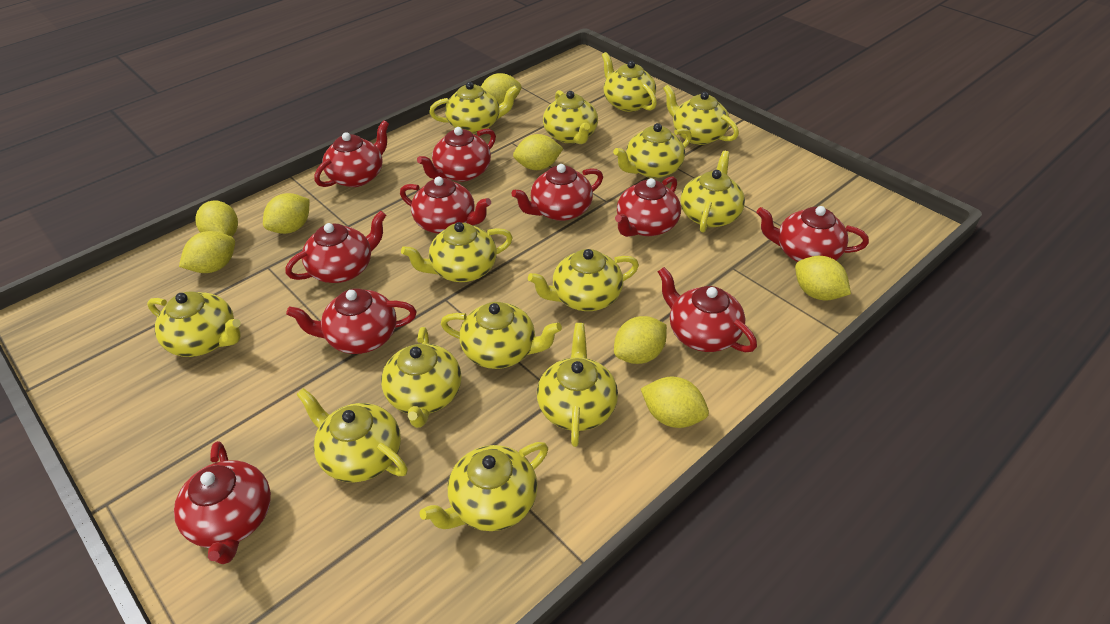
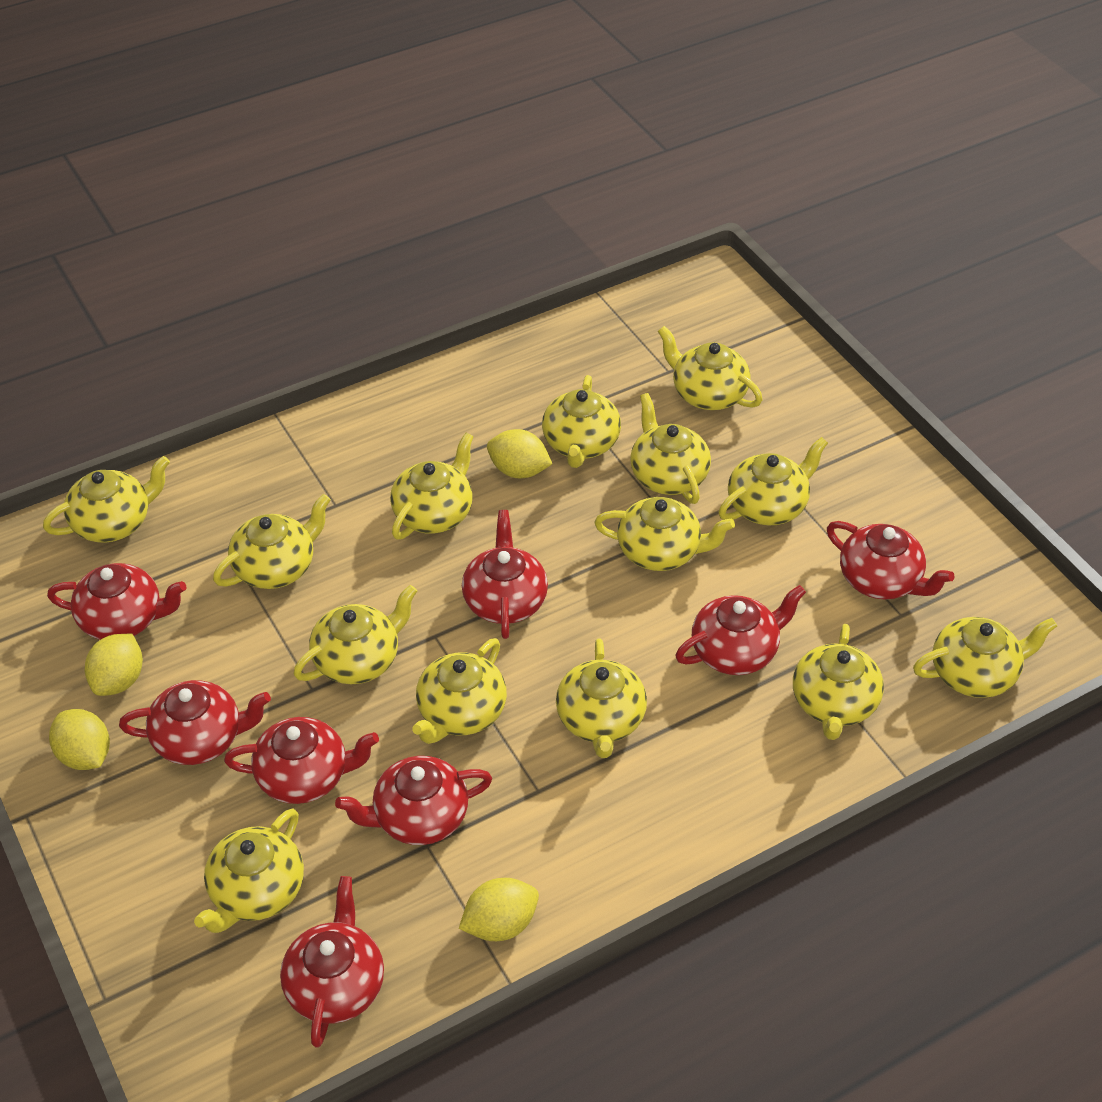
red teapot: [174,441,271,564] [285,211,386,283] [286,289,417,354] [314,120,389,187] [400,176,491,234] [417,127,496,182] [511,164,603,221] [615,176,681,237] [658,267,757,352] [756,206,869,262] = 10 -> [47,563,187,640] [119,680,271,765] [224,717,379,804] [280,876,384,1048] [335,756,492,845] [462,510,548,639] [675,585,806,675] [827,521,955,600] = 8
yellow lemon: [179,231,235,273] [195,200,238,236] [263,193,310,234] [481,73,522,104] [513,134,563,170] [614,316,667,364] [641,377,709,428] [795,256,851,301] = 8 -> [49,709,110,770] [85,634,143,696] [459,878,539,941] [487,429,552,478] = 4

